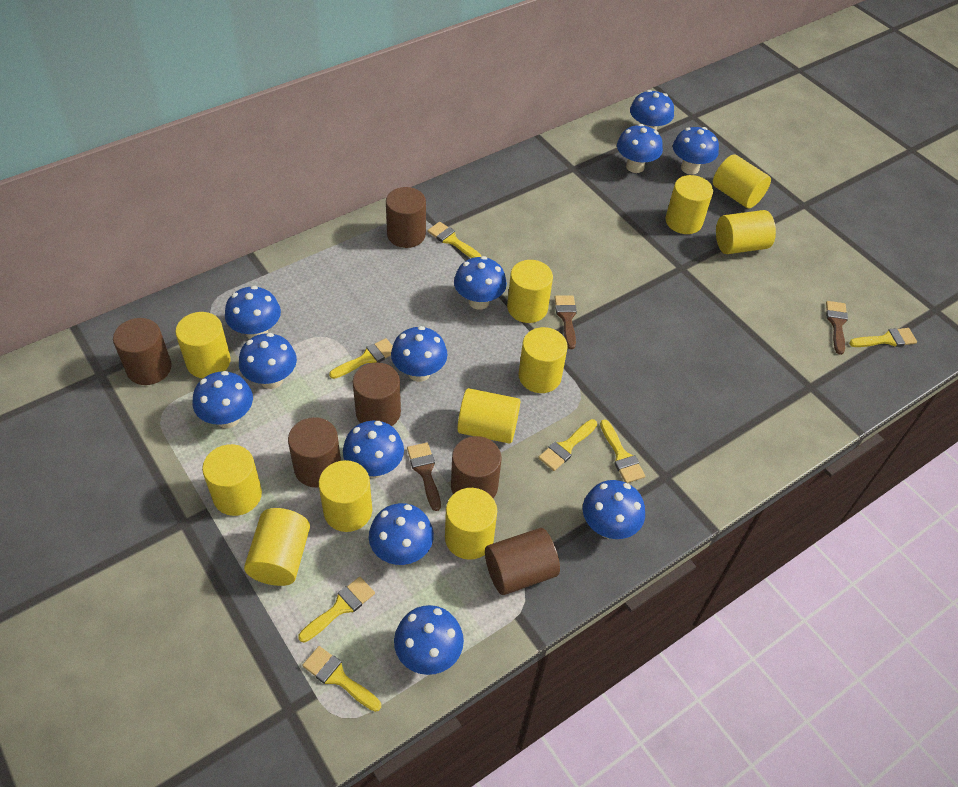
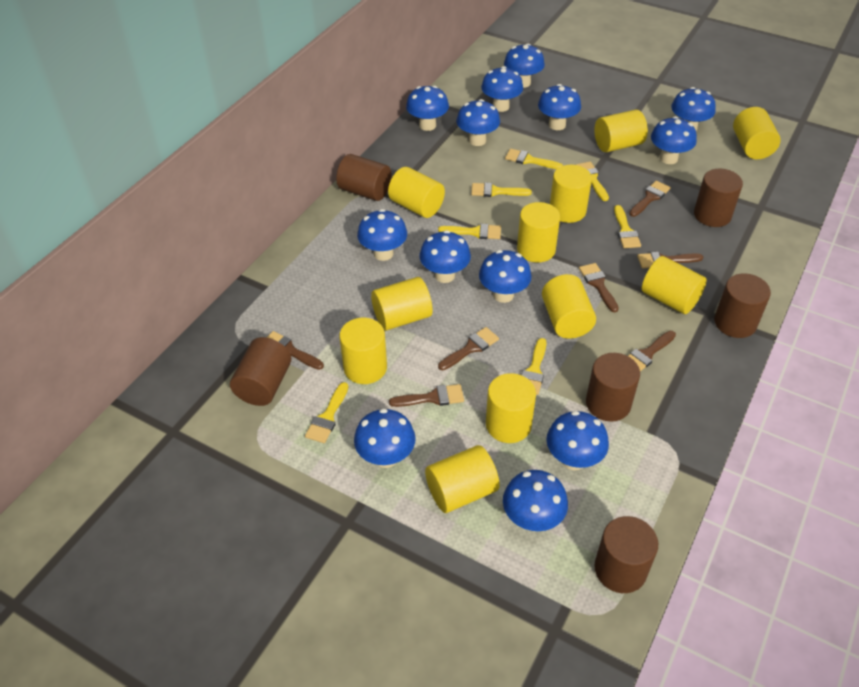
blue mushroom: [193,371,253,428] [225,286,281,339] [239,333,297,389] [343,421,404,478] [369,503,434,565] [391,326,447,382] [394,605,464,675] [454,256,507,310] [583,480,645,539] [617,124,663,173] [630,90,674,131] [673,127,719,175] = 12 -> [354,408,416,468] [357,209,407,261] [406,86,449,131] [419,230,471,283] [456,99,500,146] [479,250,531,303] [481,66,523,112] [503,470,568,531] [504,43,545,88] [538,84,581,130] [547,411,609,470] [651,116,697,164] [671,87,716,131] = 13
brown brush: [407,442,441,511] [555,295,577,349] [826,301,848,355] = 3 -> [266,331,324,370] [389,384,464,407] [438,327,499,370] [579,263,619,312] [628,331,676,371] [629,181,671,217] [637,252,703,269] = 7

